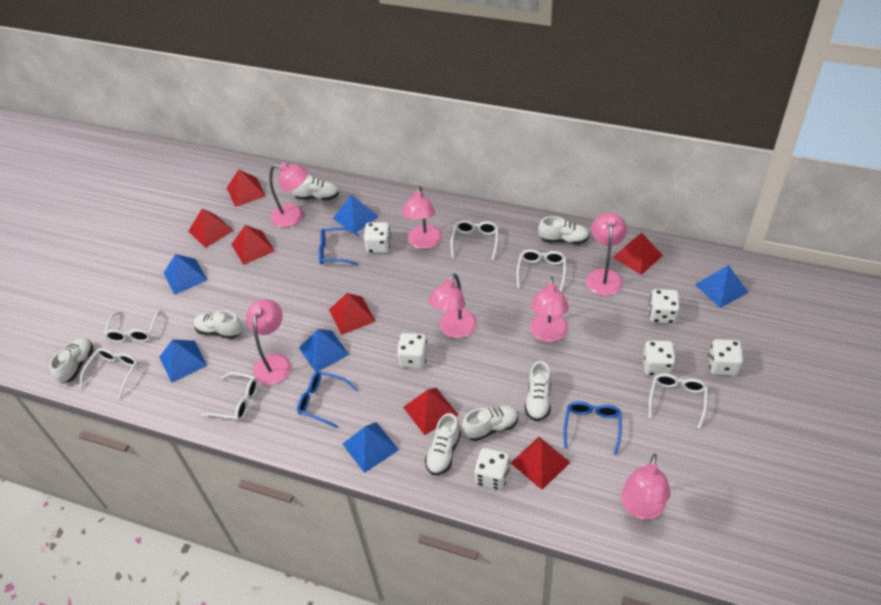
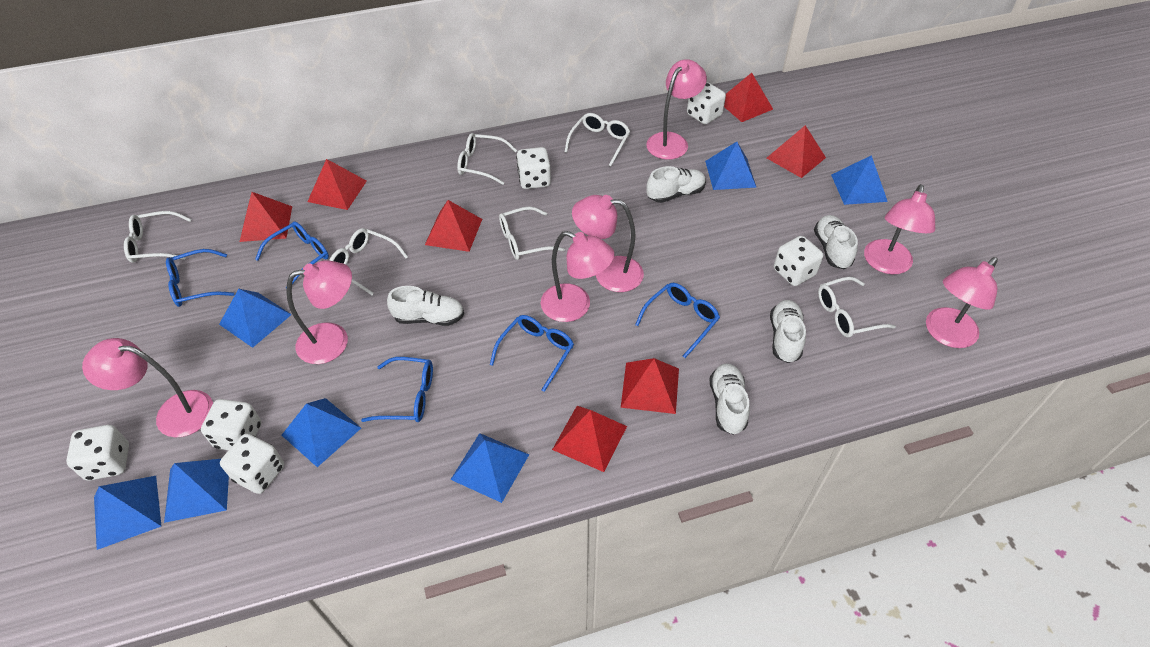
blue glasses: [297,371,357,428] [319,227,359,265] [563,401,622,455] = 3 -> [166,249,234,307] [255,221,329,289] [361,357,433,422] [490,315,574,392] [635,283,720,358] = 5
blue pyramid: [159,340,207,383] [164,254,207,295] [299,329,349,372] [333,195,379,233] [343,422,399,473] [695,265,749,308] = 6 -> [94,476,161,550] [164,459,229,523] [219,289,292,348] [282,398,361,467] [450,433,529,503] [705,142,757,190] [831,155,888,205] = 7
white shoe: [50,338,93,383] [193,310,243,339] [292,175,339,200] [425,413,461,475] [462,406,518,441] [525,361,551,421] [538,216,590,244] = 7 -> [387,286,464,326] [646,166,706,203] [710,363,750,435] [770,300,806,363] [814,215,858,269] = 5

